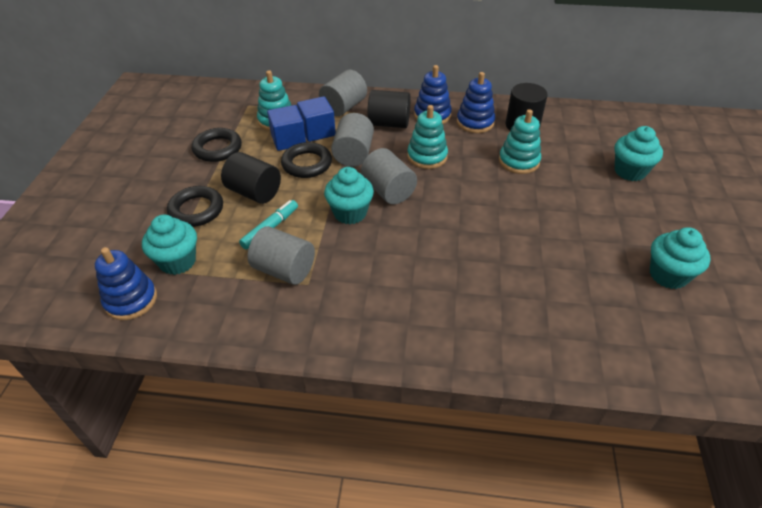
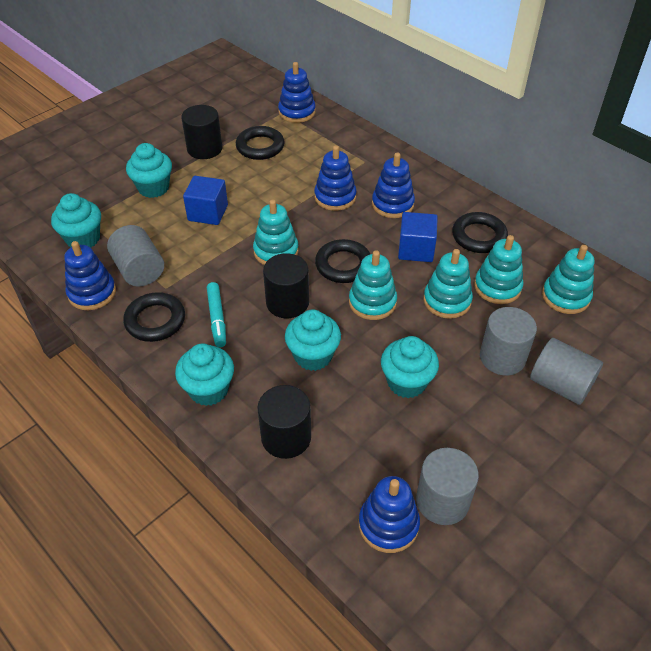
black ring: [167,186,223,227] [192,128,242,162] [281,142,332,178] = 3 -> [123,292,185,342] [236,126,285,160] [315,239,370,283] [452,212,508,253] = 4
blue stacking toy: [95,247,157,320] [414,65,452,124] [457,72,495,133] = 3 -> [64,241,116,310] [278,62,316,123] [314,145,357,211] [359,476,420,553] [372,153,415,218] = 5
turquoise cupcake: [142,215,197,275] [324,167,374,224] [615,126,663,181] [650,227,710,289] = 4 -> [51,193,101,248] [126,143,172,198] [175,343,234,406] [285,310,341,371] [381,336,439,398] = 5
turquoise stacking toy: [257,70,292,131] [407,105,448,169] [499,109,541,174] = 3 -> [253,199,299,265] [349,250,397,320] [424,249,473,319] [474,235,524,304] [542,245,595,314] = 5

